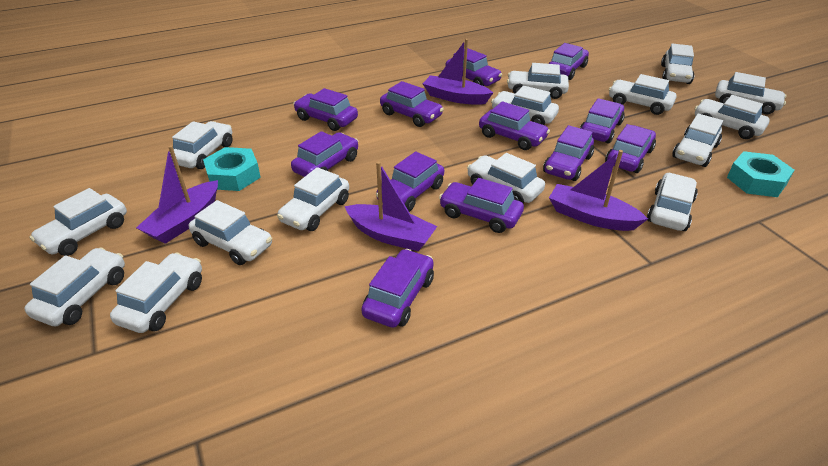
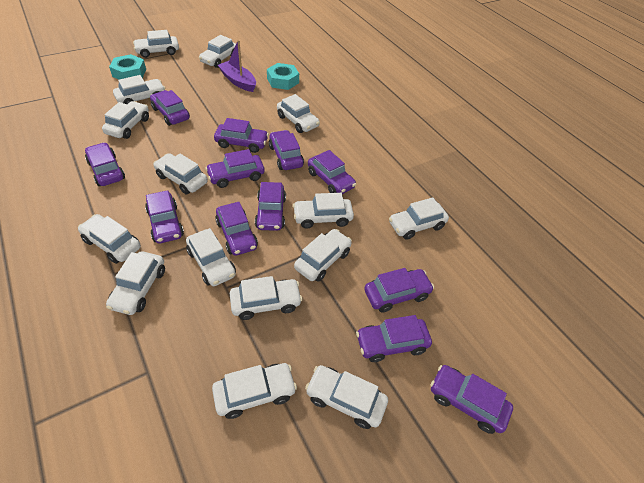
purple boat: [136,145,218,244] [345,161,437,251] [423,39,493,105] [549,150,648,231] = 4 -> [218,40,256,92] = 1

